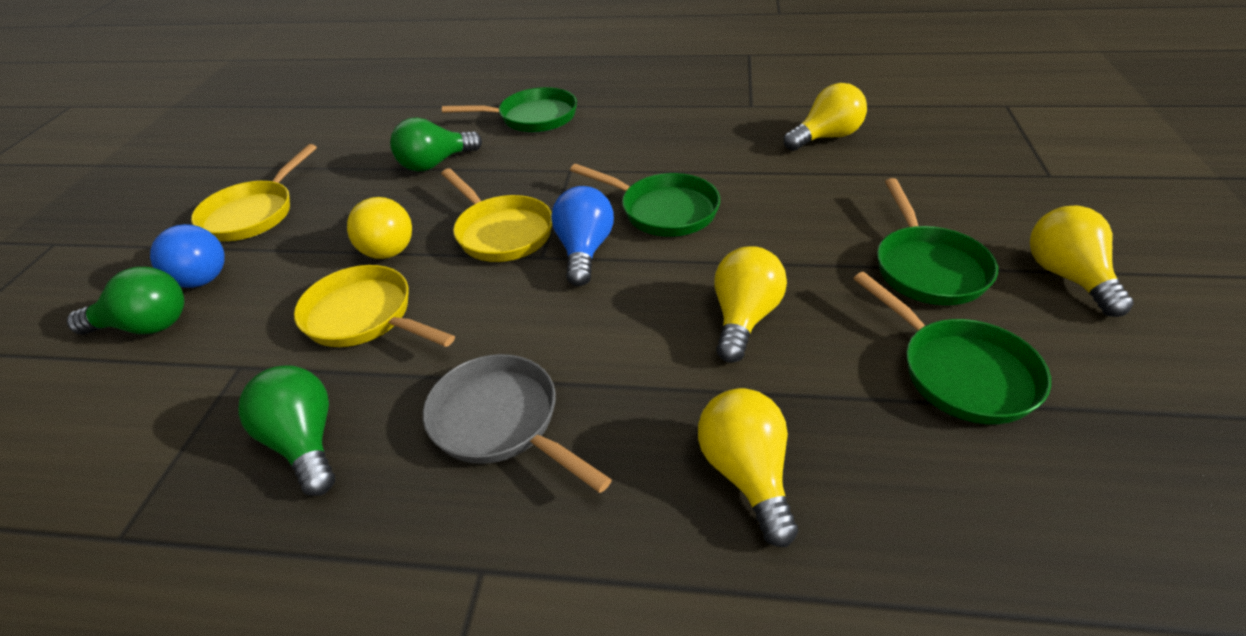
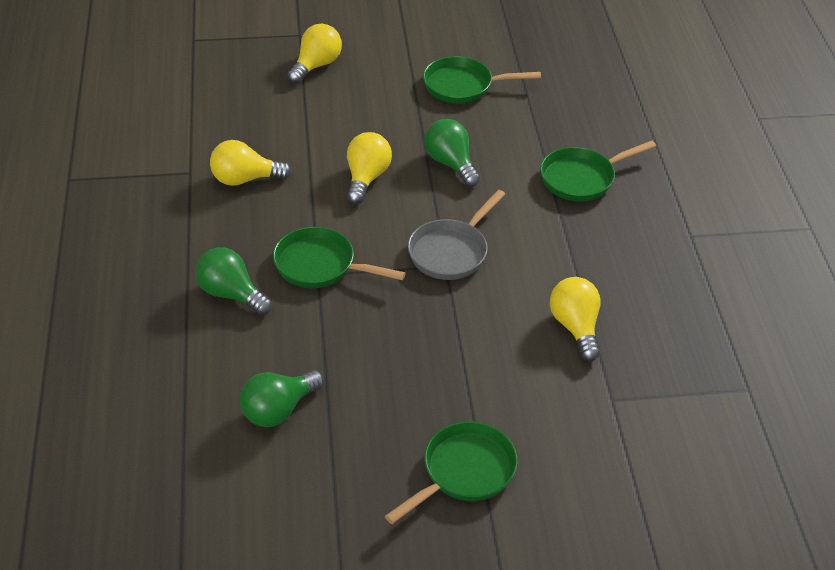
blue light bulb: [150,224,225,288] [551,186,614,286] = 2 -> none = 0
yellow light bulb: [347,197,412,259] [698,388,798,547] [714,246,787,363] [784,83,867,151] [1030,206,1134,317] = 5 -> [210,140,291,186] [287,24,342,84] [347,132,392,204] [550,277,601,361] = 4
yellow pan: [191,144,317,241] [294,265,455,347] [441,168,552,262] = 3 -> none = 0

